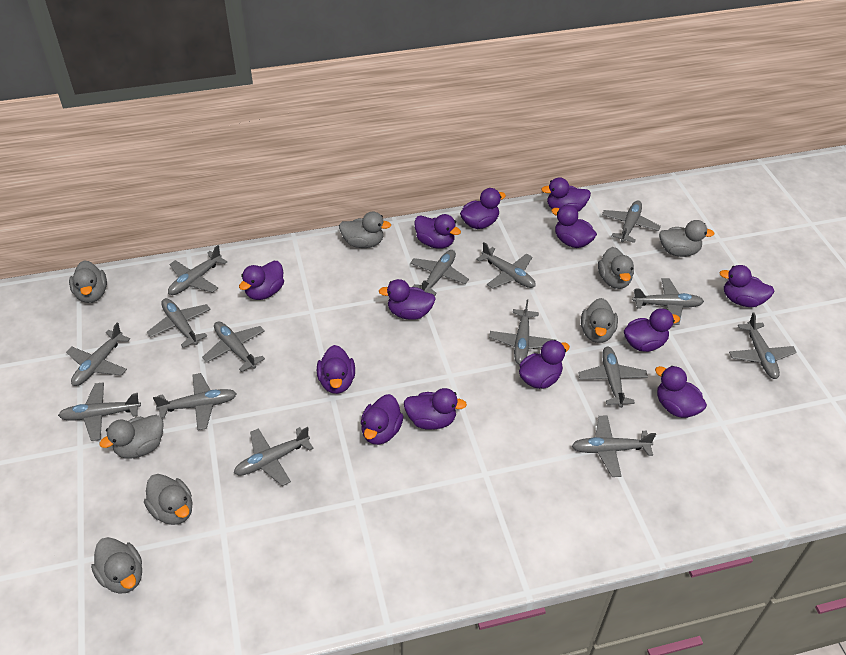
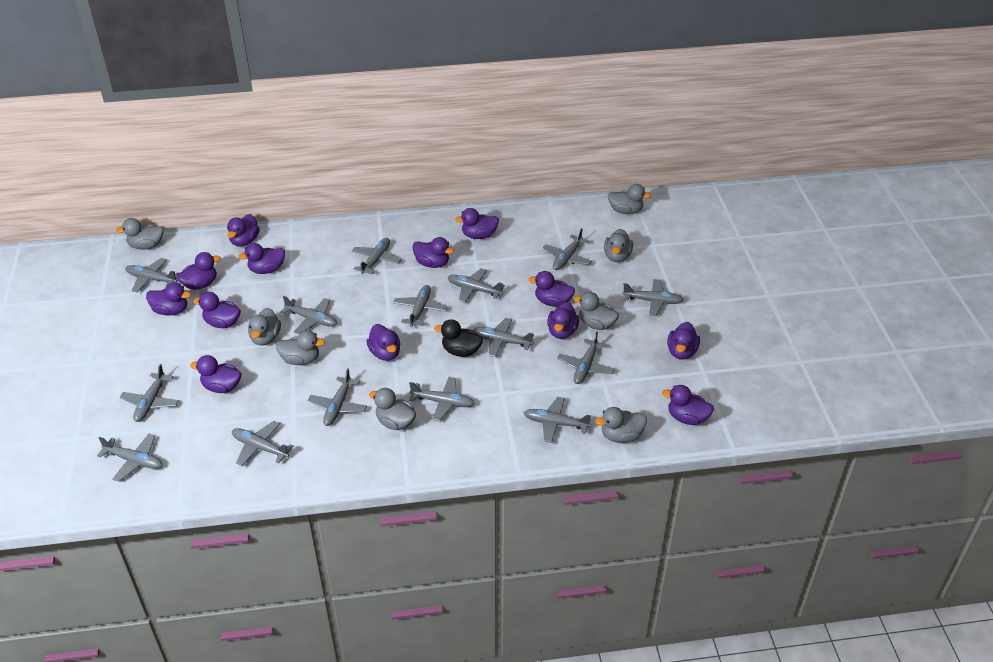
black duck: none = 0 -> [434,319,483,357] = 1

